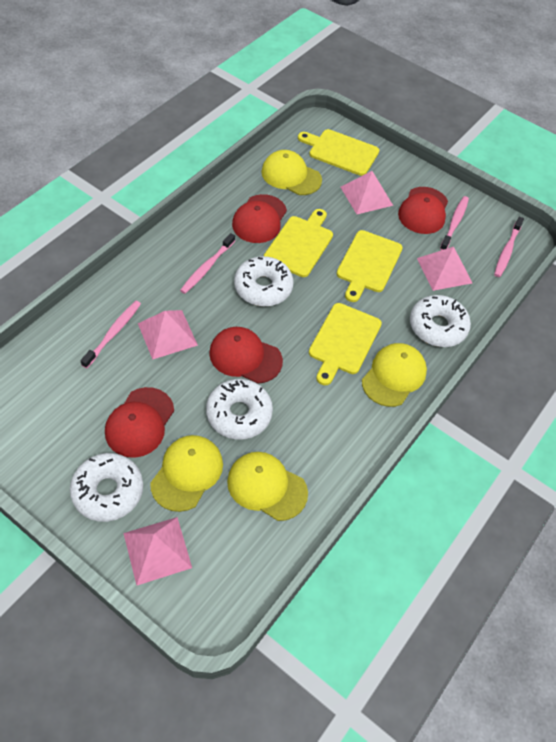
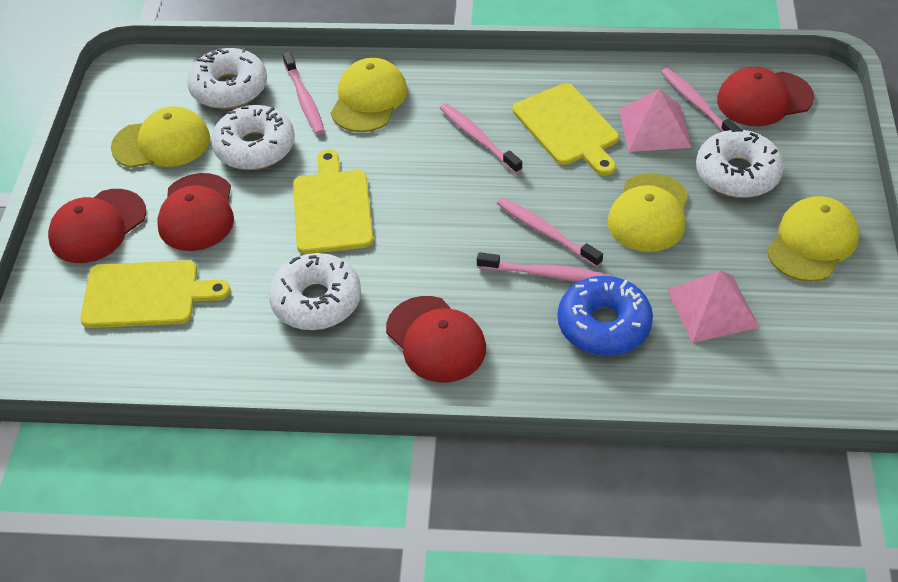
blue donut: none = 0 -> [558,276,653,356] = 1
pink pyramid: [123,517,192,585] [138,310,198,360] [341,171,393,214] [417,247,472,291] = 4 -> [619,89,691,152] [667,270,760,343] = 2
pink toothbrush: [80,301,141,368] [180,233,235,294] [440,196,469,250] [494,217,524,277] = 4 -> [283,52,324,135] [440,103,523,174] [477,252,611,282] [497,197,603,267] [661,68,740,132] = 5
yellow cutting board: [264,209,333,277] [298,129,379,176] [309,303,382,385] [337,230,403,302] = 4 -> [80,260,231,328] [293,150,373,254] [513,83,619,176] = 3

